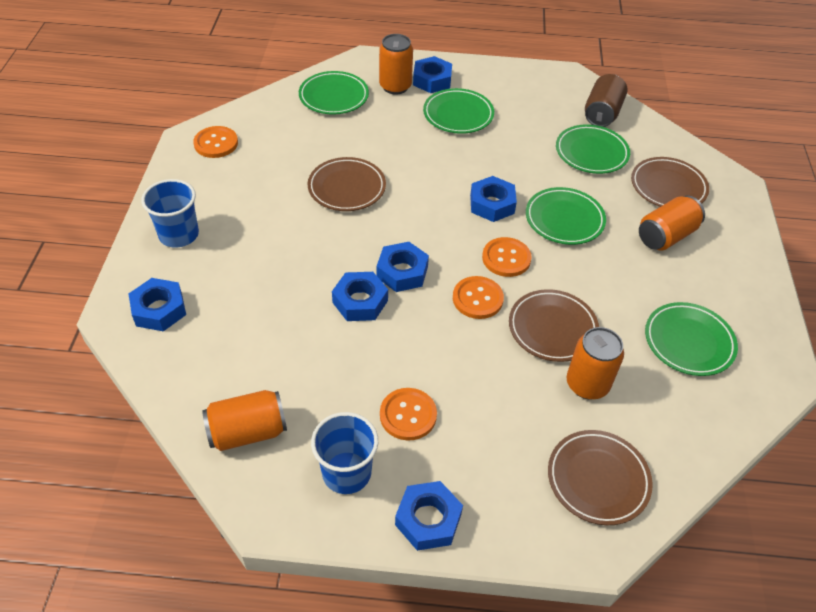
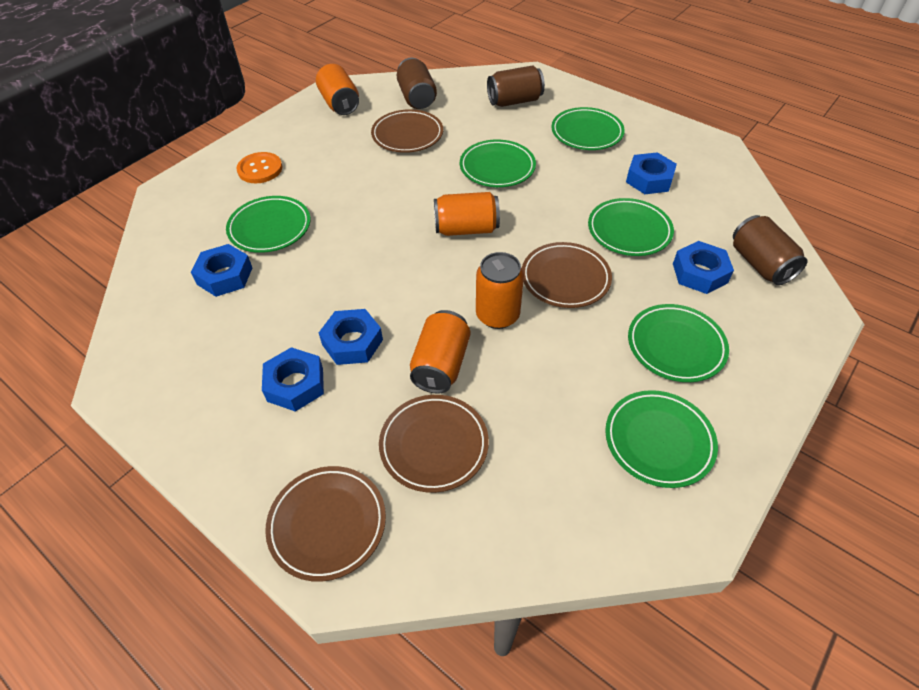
blue cup: [141,179,199,248] [311,412,378,494] = 2 -> none = 0
blue nut: [129,278,186,331] [332,272,388,321] [377,242,429,292] [395,481,463,551] [413,56,452,93] [470,176,517,222] = 6 -> [191,244,252,297] [262,347,324,412] [319,309,383,365] [626,152,677,194] [673,241,734,294] = 5
brown can: [585,74,628,127] = 1 -> [397,58,437,109] [487,66,545,107] [733,215,807,285] = 3
green plate: [299,71,369,115] [423,88,494,134] [526,187,606,245] [556,124,630,174] [645,302,738,376] = 5 -> [226,196,310,253] [460,140,536,187] [551,107,625,150] [588,198,674,256] [605,390,718,488] [628,304,729,382] = 6
orange button: [193,126,238,158] [380,388,437,441] [453,276,504,319] [482,237,532,277] = 4 -> [236,152,282,183] = 1

